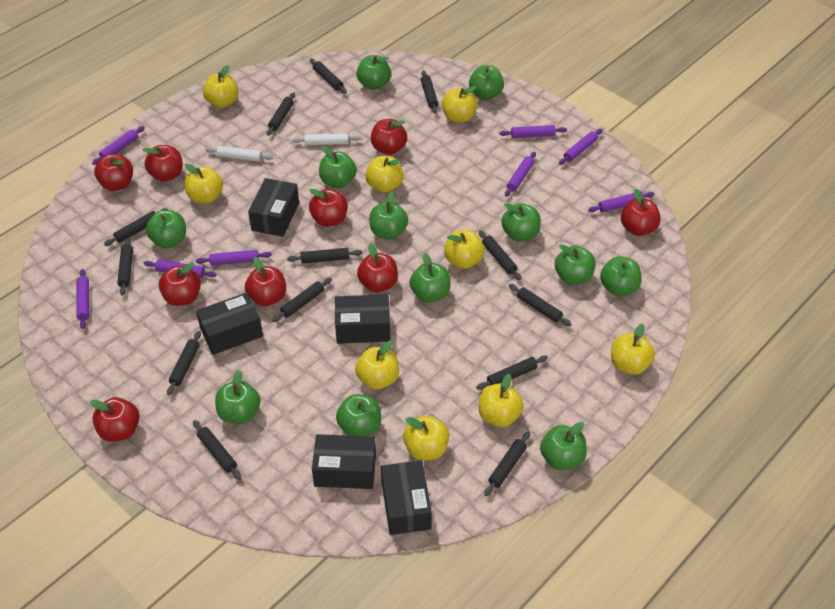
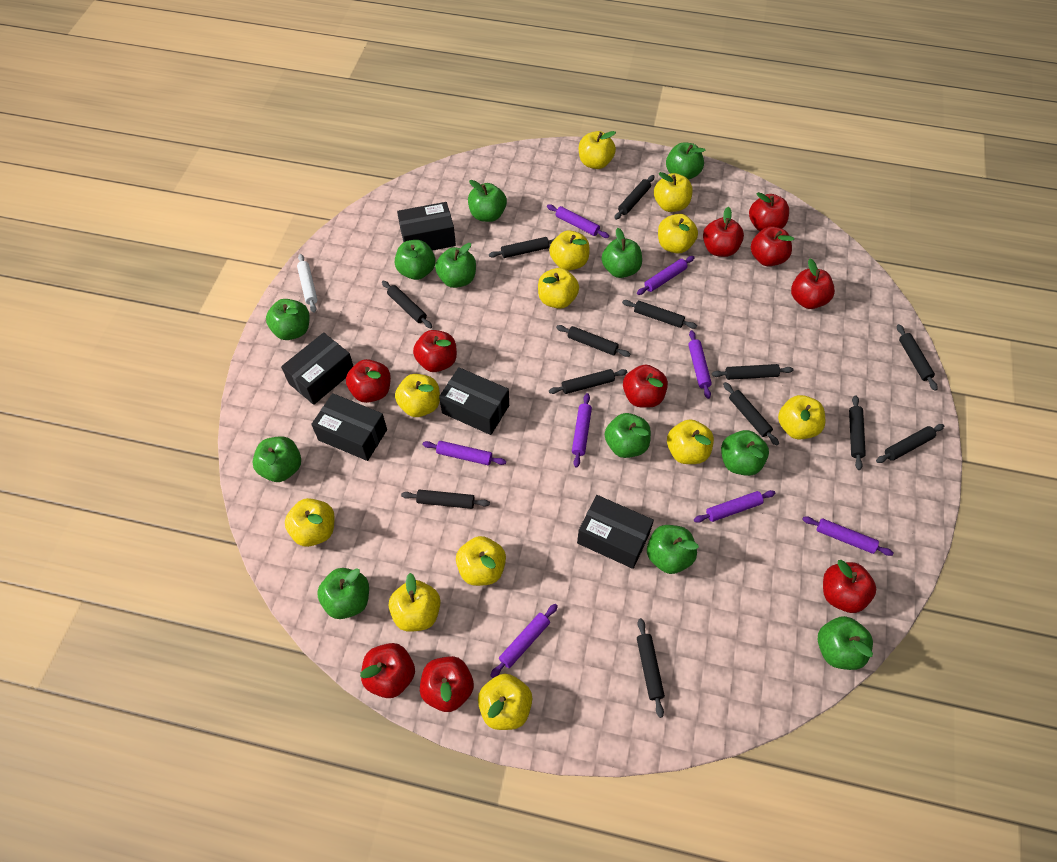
red apple: [90,397,139,442] [94,154,133,191] [142,145,183,182] [159,263,201,306] [245,257,286,306] [309,189,348,227] [357,243,398,292] [371,119,407,155] [621,189,661,236] = 9 -> [346,359,391,403] [360,643,415,698] [413,330,457,372] [420,656,474,712] [623,364,668,408] [703,207,744,257] [749,192,789,231] [751,226,794,266] [791,259,835,309] [823,560,876,613] = 10
white rolling pin: [206,146,273,162] [292,133,361,145] = 2 -> [297,254,317,313] = 1
yellow apple: [184,164,223,204] [203,65,239,108] [355,340,399,390] [365,156,404,193] [403,415,449,460] [442,86,478,123] [444,230,485,269] [479,374,524,427] [611,323,655,375] = 9 -> [285,498,335,547] [389,573,441,632] [395,374,440,417] [456,536,506,586] [478,674,533,730] [538,268,579,309] [549,230,590,270] [579,131,616,169] [654,172,693,212] [658,214,698,254] [667,419,714,464] [778,395,825,439] = 12

